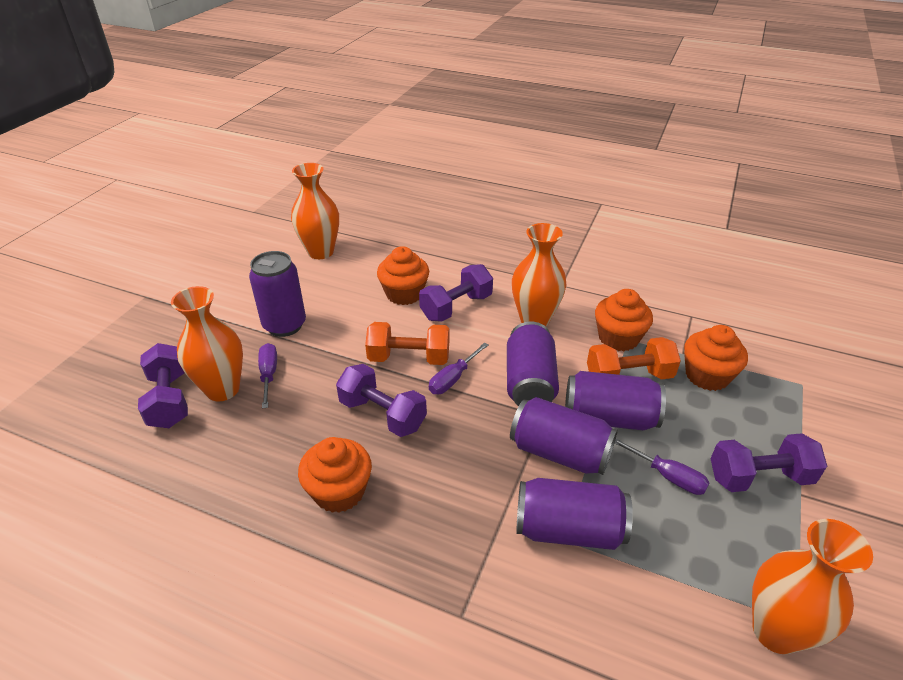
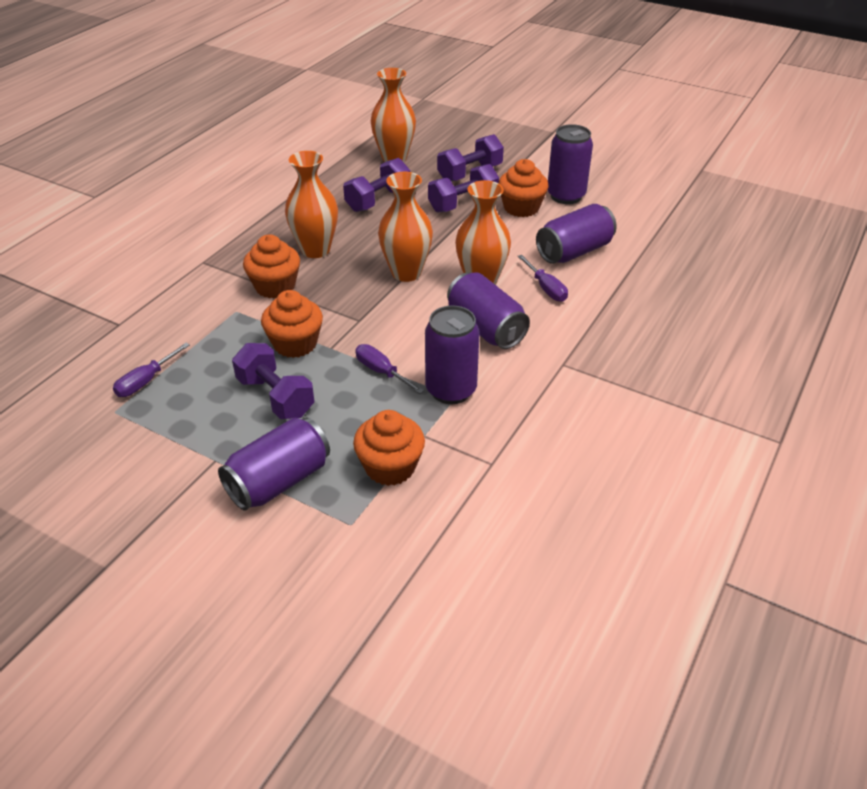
orange dumbbell: [365,322,449,365] [587,337,681,380] = 2 -> none = 0

